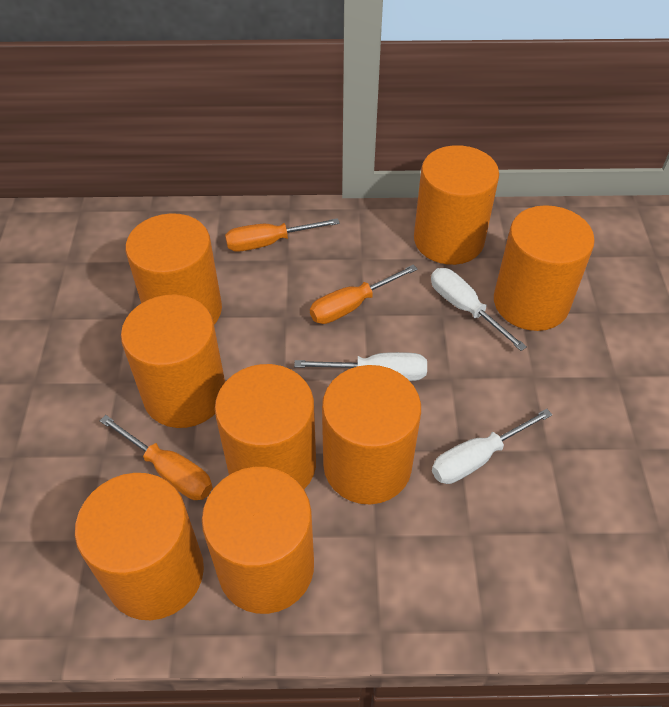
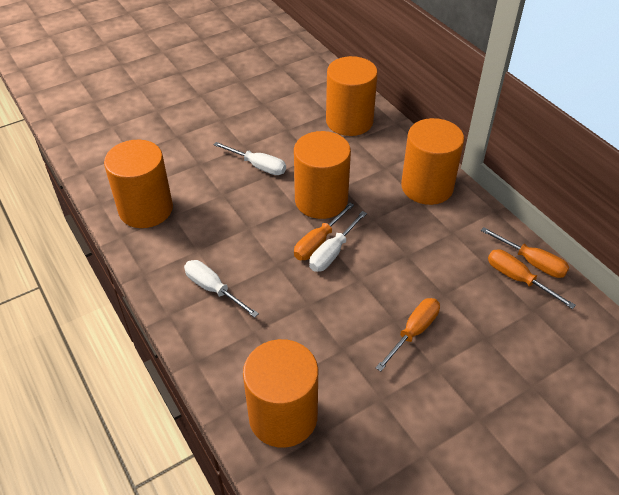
orange cylinder: [75,473,204,620] [121,295,225,428] [126,213,222,325] [202,467,314,614] [215,364,316,489] [322,365,421,505] [414,145,499,265] [494,205,595,331] = 8 -> [104,140,173,228] [243,339,318,448] [294,131,351,219] [326,56,378,136] [401,118,464,205] = 5
orange screwdriver: [100,415,213,500] [225,218,340,252] [310,265,418,324] = 3 -> [294,203,354,260] [376,298,440,371] [481,227,570,278] [488,249,576,309] = 4

